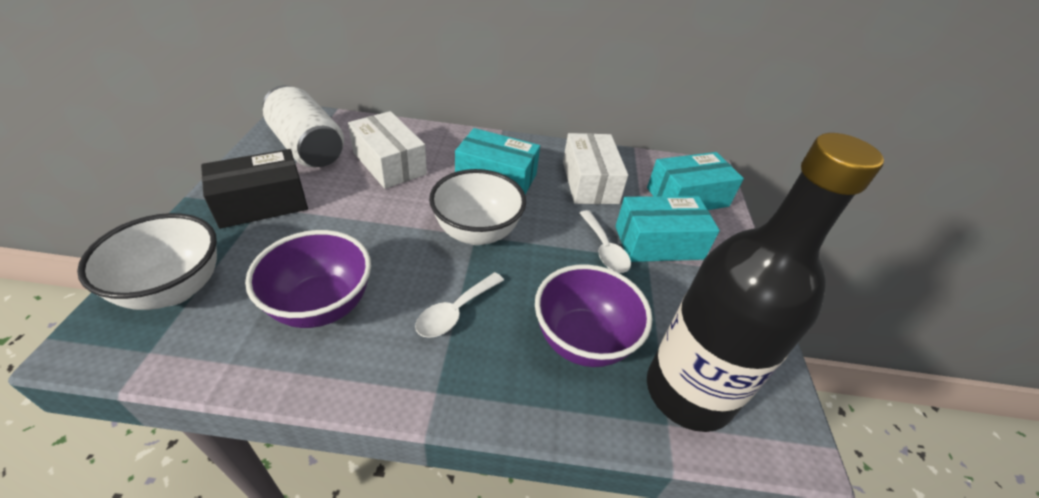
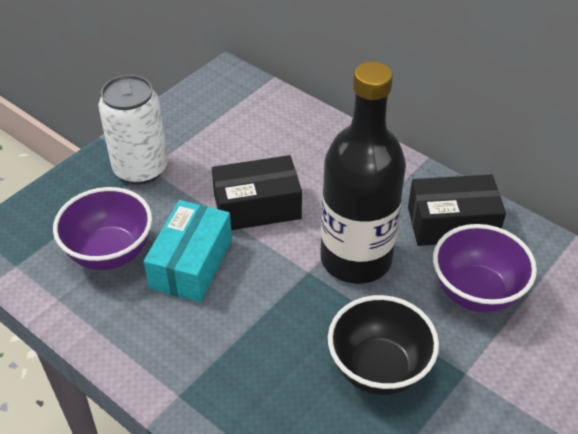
black bowl: none = 0 -> [328,295,439,395] = 1
black box: [201,149,308,229] = 1 -> [212,155,302,230] [408,174,506,246] = 2
turquoise box: [455,128,540,194] [615,196,720,262] [647,152,744,210] = 3 -> [144,200,232,302] = 1
white bowl: [77,213,217,310] [429,169,526,245] = 2 -> none = 0
white box: [348,111,427,189] [563,133,628,204] = 2 -> none = 0
white spoon: [415,272,504,338] [580,210,631,273] = 2 -> none = 0

